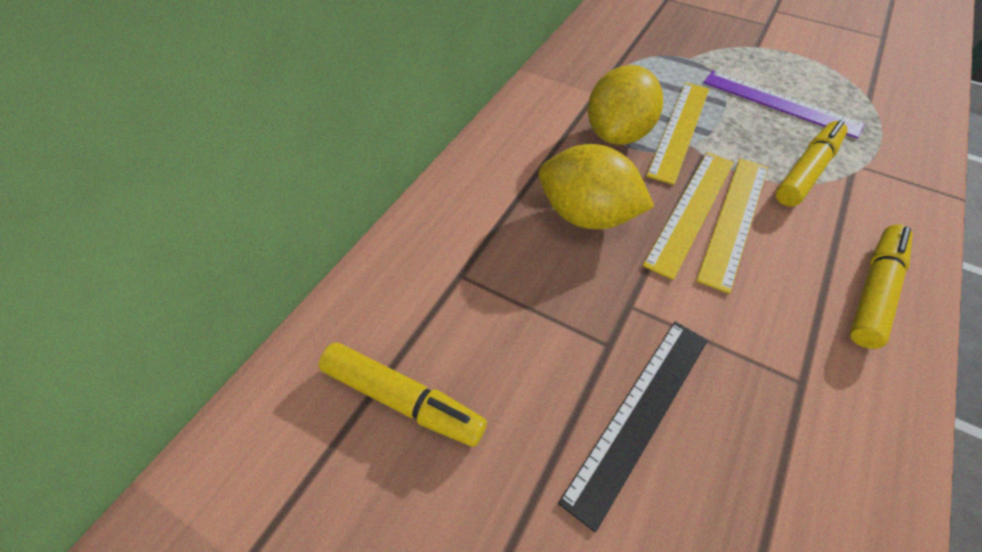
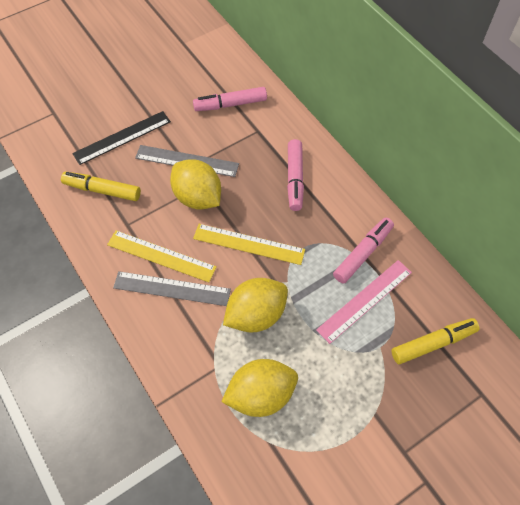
grey ruler: none = 0 -> [113,271,231,306] [135,145,239,177] = 2
pink marker: none = 0 -> [193,87,267,111] [287,139,304,211] [333,218,394,284] = 3
pink ruler: none = 0 -> [316,260,412,344] = 1
purple ruler: [703,71,864,139] = 1 -> none = 0
yellow lemon: [539,144,654,229] [588,65,663,145] = 2 -> [170,159,221,210] [221,359,298,417] [223,278,288,333] = 3
yellow marker: [319,343,487,447] [776,120,847,206] [850,225,912,349] = 3 -> [61,172,141,201] [391,318,479,364] = 2
yellow ruler: [643,152,734,280] [646,82,709,185] [696,158,768,294] = 3 -> [107,230,217,282] [193,224,305,265] = 2

